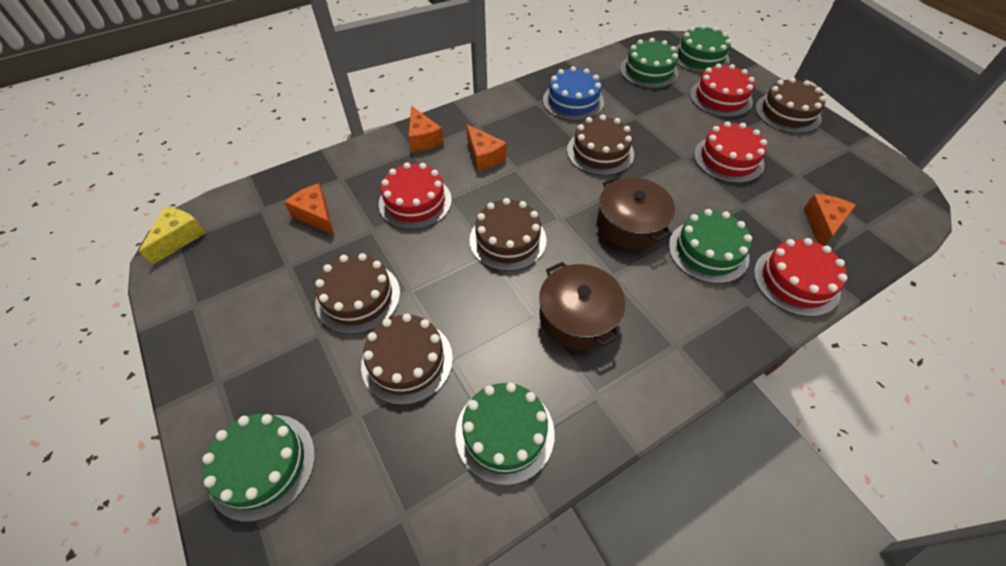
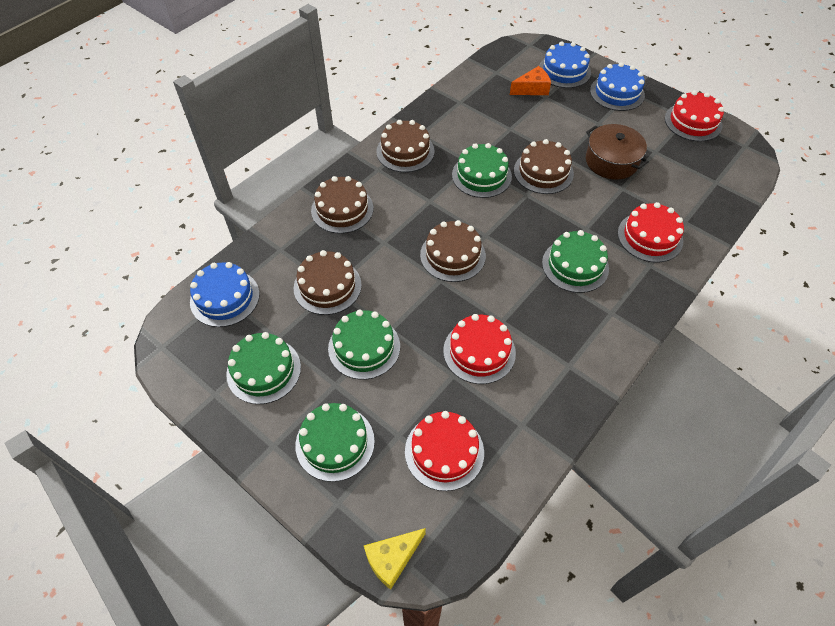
blue cake: [543,66,604,121] = 1 -> [190,262,260,327] [539,42,591,88] [590,62,645,111] = 3
brown pot: [539,262,626,350] [597,177,675,250] = 2 -> [586,124,649,180] = 1
orange cheese: [284,183,334,235] [408,106,444,152] [466,124,507,171] [803,194,856,246] = 4 -> [510,66,551,95] = 1

